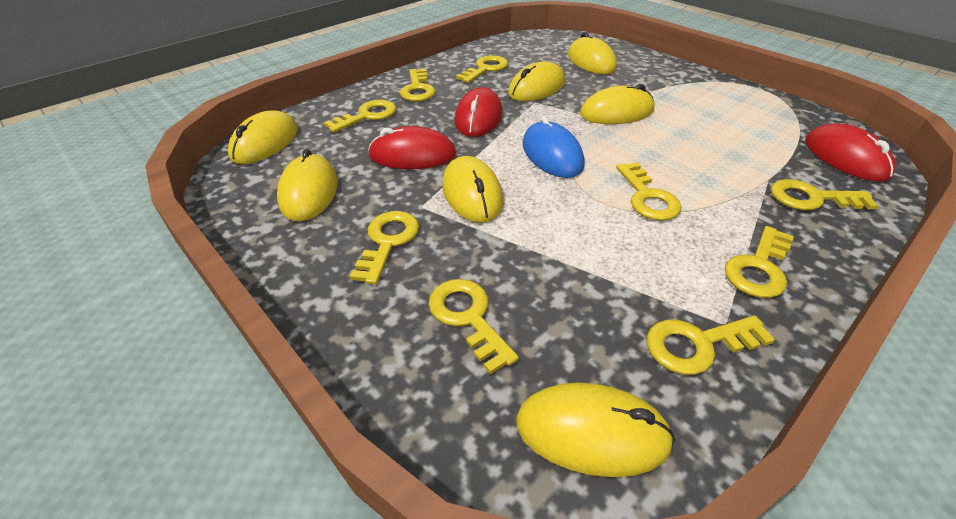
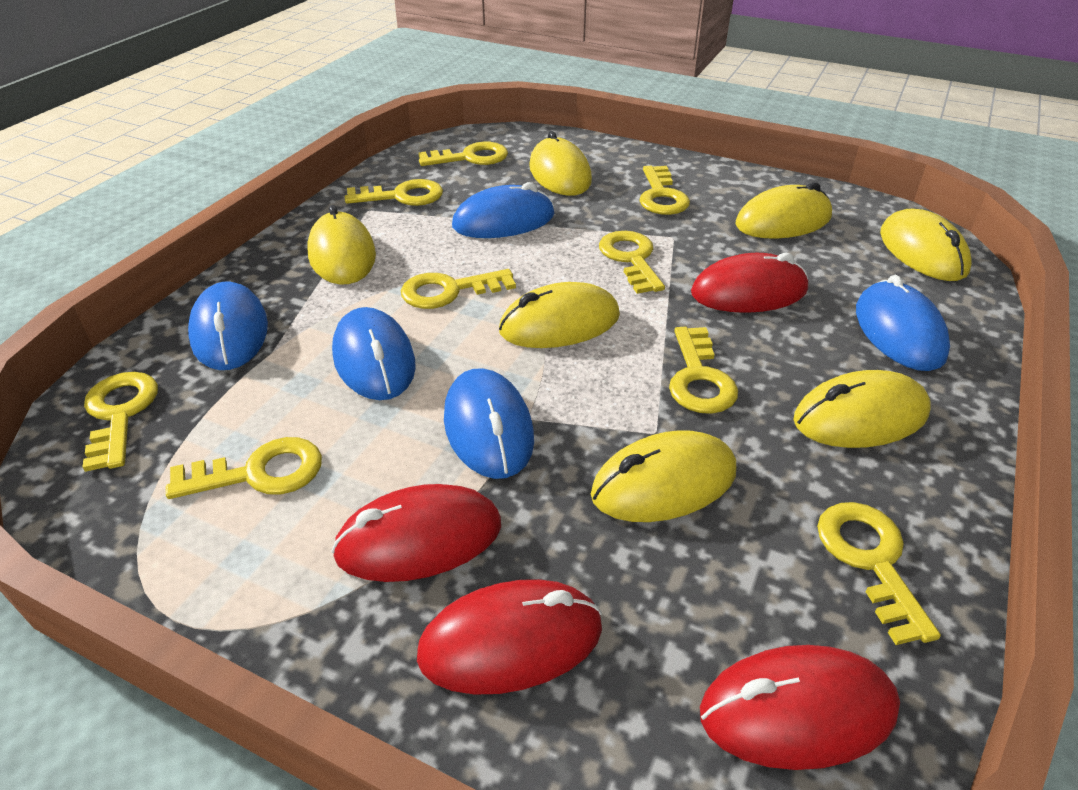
blue mouse: [523,116,584,178] = 1 -> [188,281,268,370] [332,307,416,400] [444,368,534,479] [452,182,555,238] [856,275,950,371] = 5
red mouse: [368,126,456,169] [455,87,503,137] [805,123,895,182] = 3 -> [331,484,501,582] [417,579,602,694] [691,253,808,313] [700,645,900,770] = 4

